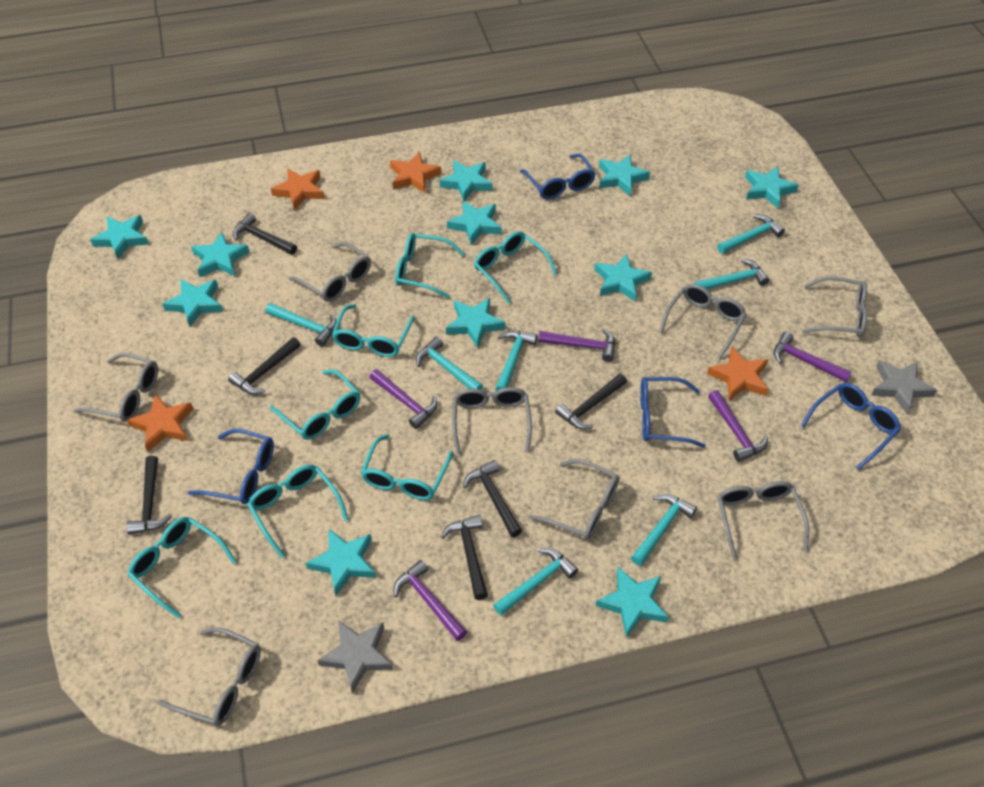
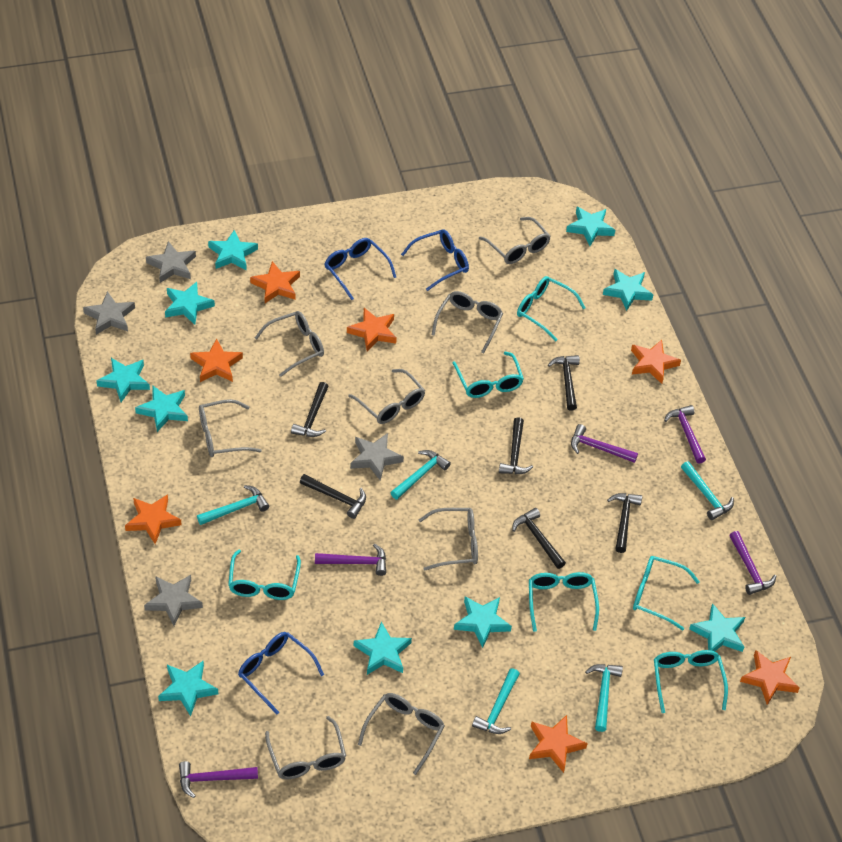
blue glasses: [188,429,274,504] [520,154,595,200] [640,377,706,448] [801,383,901,470] = 4 -> [238,632,324,715] [325,238,396,300] [401,229,469,291] = 3
grey star: [317,620,393,694] [871,360,937,414] = 2 -> [83,291,135,335] [144,575,203,626] [146,241,196,283] [350,433,404,480] = 4
orange star: [127,394,193,452] [271,168,325,211] [390,151,442,193] [707,347,768,401] = 4 -> [125,494,182,544] [190,339,243,382] [250,261,300,303] [347,308,397,351] [529,715,588,773] [631,340,681,384] [740,650,800,705] = 7
turquoise glasses: [128,517,237,618] [248,465,349,558] [270,370,360,440] [332,304,415,357] [361,434,453,500] [395,233,465,299] [474,231,557,304] = 7 -> [228,550,301,600] [453,352,524,398] [517,276,586,341] [529,572,599,632] [633,556,700,630] [654,650,728,713] = 6
turquoise hammer: [266,303,337,347] [416,337,483,390] [493,548,578,616] [495,331,538,391] [631,494,697,566] [694,259,769,290] [717,215,785,254] = 7 -> [197,485,269,525] [390,450,451,500] [472,668,520,734] [585,664,623,732] [681,461,734,520] = 5
turquoise star: [90,215,149,259] [162,279,223,327] [191,232,249,277] [306,529,376,595] [439,160,493,201] [446,298,505,347] [447,201,502,245] [594,253,652,301] [596,567,669,637] [599,155,650,196] [745,166,799,209] = 11 -> [97,358,150,402] [135,386,188,432] [158,660,218,716] [165,282,215,325] [208,230,258,270] [354,622,412,675] [454,596,512,648] [566,207,615,246] [603,269,653,311] [689,603,745,652] = 10

